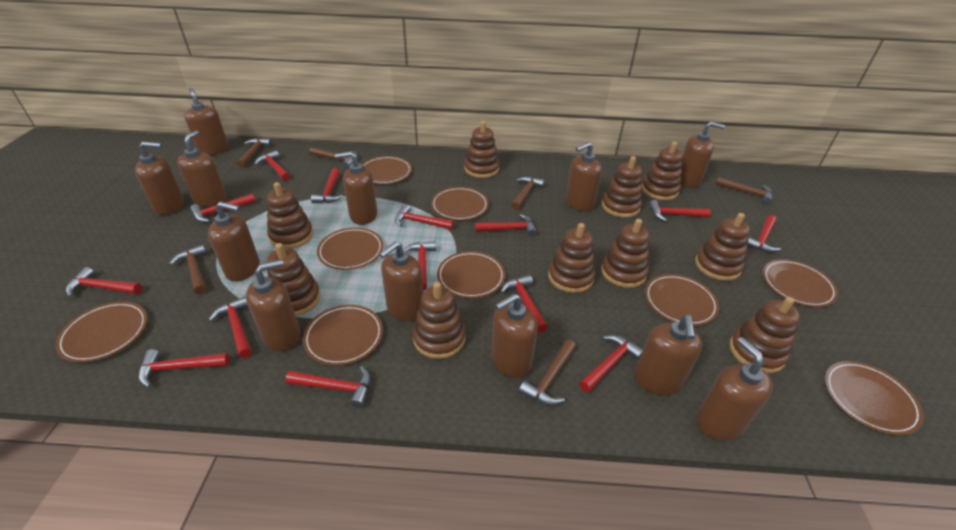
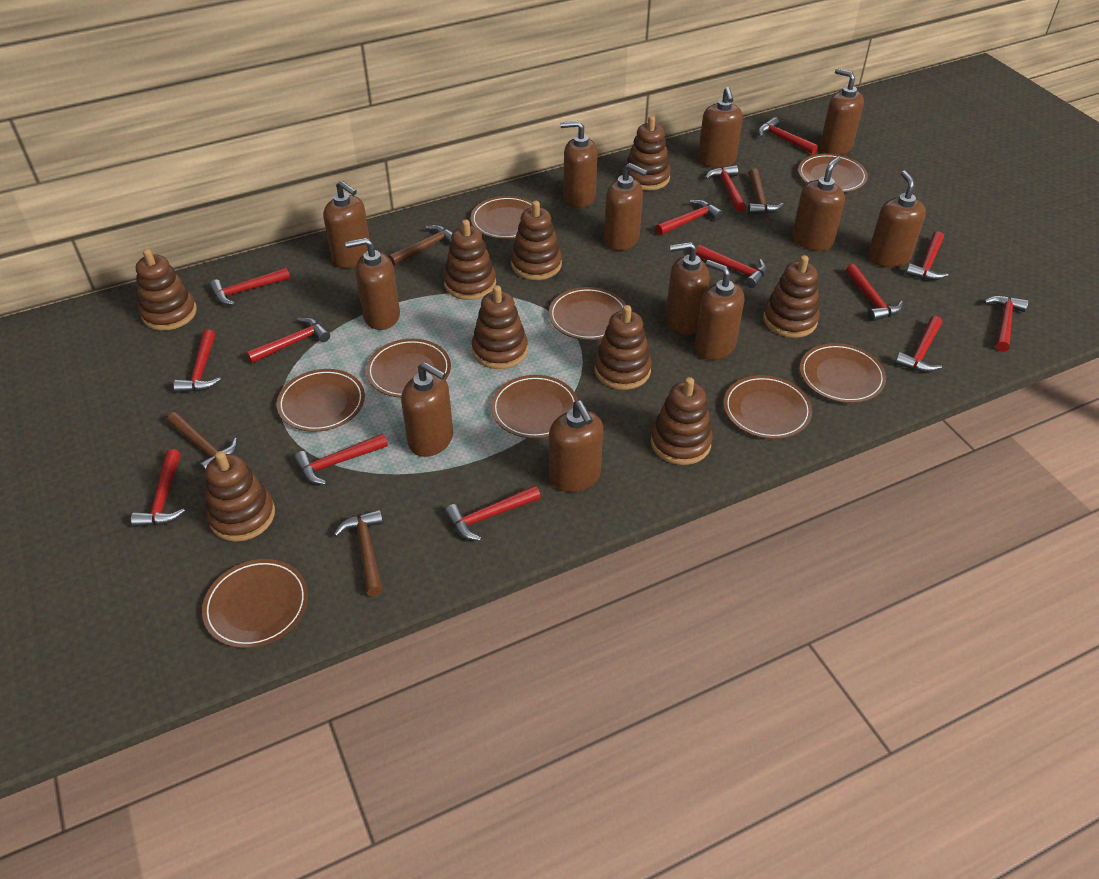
brown hammer: [169,244,207,294] [237,138,272,168] [309,147,358,168] [511,176,545,210] [519,340,576,405] [715,177,773,204] = 6 -> [167,412,237,473] [333,509,383,597] [388,225,453,266] [748,168,784,215] = 4
brown stacking toy: [267,182,313,249] [267,243,320,316] [413,282,466,359] [464,121,499,178] [548,223,596,293] [601,219,649,288] [602,156,642,218] [642,141,683,200] [695,213,750,281] [729,297,800,373] = 10 -> [136,249,197,331] [205,451,275,542] [444,219,496,300] [472,285,528,369] [511,201,562,280] [594,305,652,390] [625,116,671,191] [650,377,713,465] [763,255,820,338] = 9

